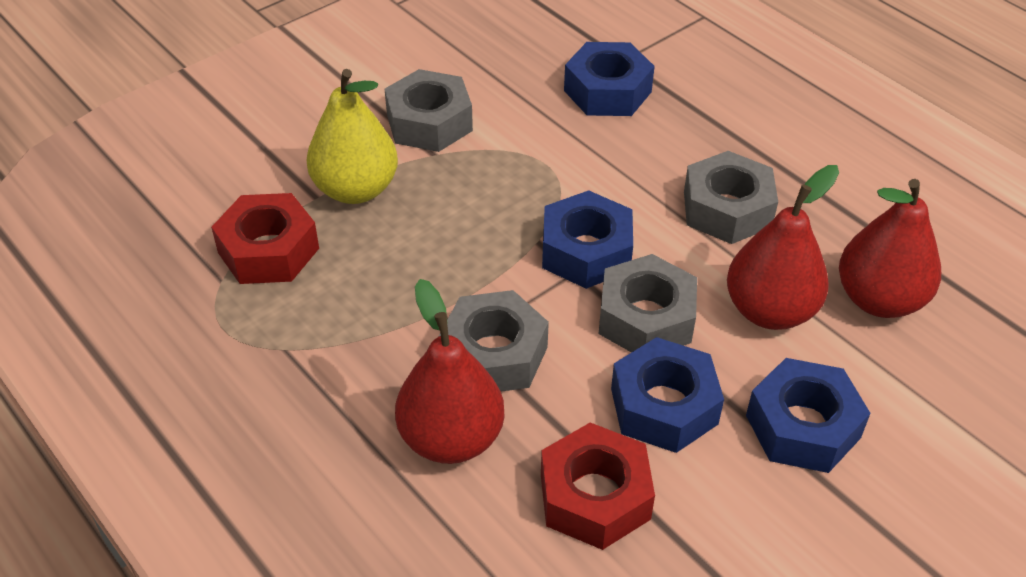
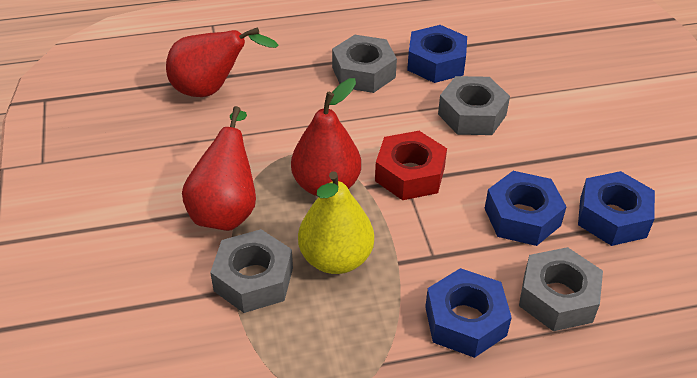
red nut: [211,193,319,284] [541,423,655,550] = 2 -> [375,131,447,200] = 1

